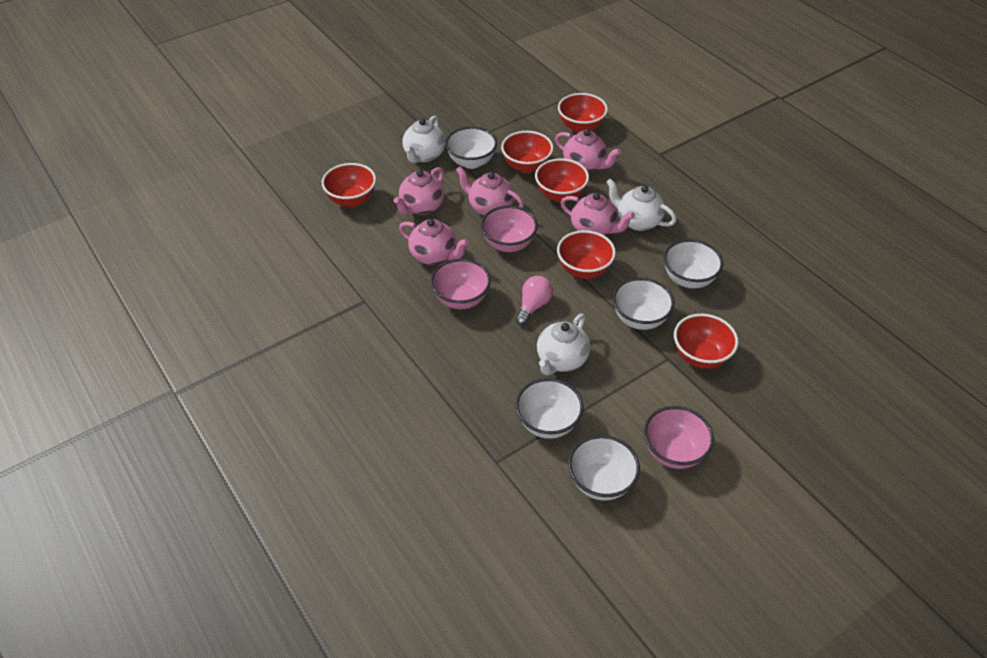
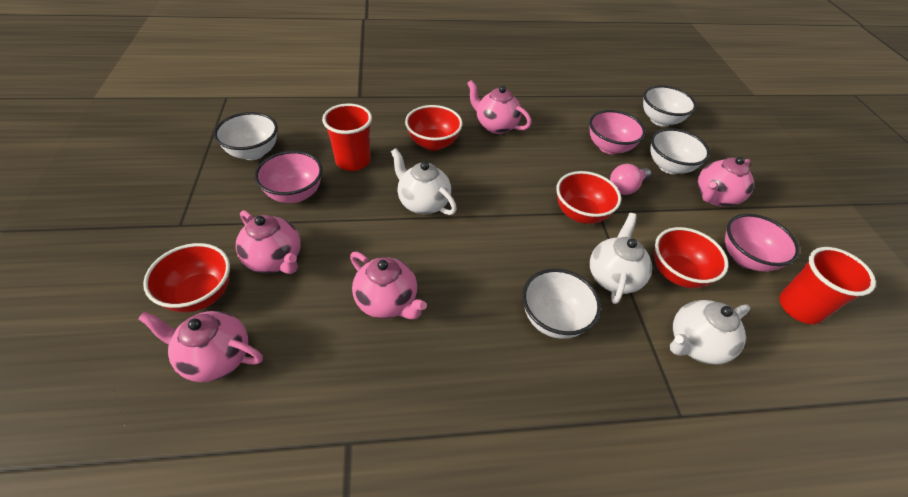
red bowl: [322,163,376,207] [501,131,554,173] [535,158,589,202] [557,230,616,279] [558,93,608,133] [674,314,738,369] = 6 -> [143,243,230,312] [405,105,462,151] [556,171,621,224] [654,227,728,288] = 4
red cup: none = 0 -> [322,104,372,171] [779,247,876,324] = 2
white bowl: [445,127,497,169] [515,378,584,439] [568,435,640,500] [612,278,674,330] [664,239,723,288] = 5 -> [214,112,278,160] [522,269,601,339] [643,85,696,127] [650,128,710,174] = 4

